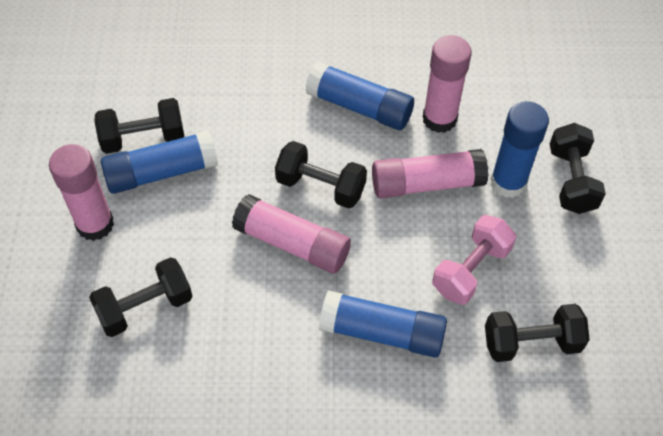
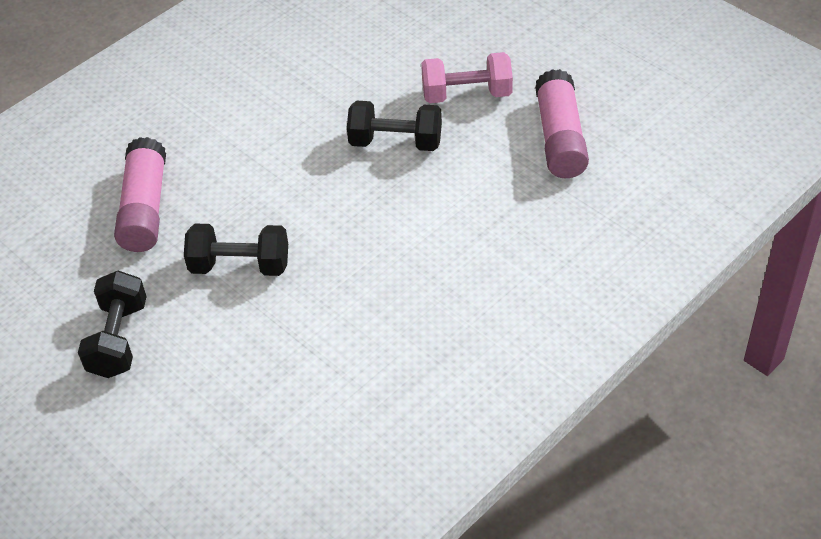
black dumbbell: [89,257,192,337] [94,98,184,154] [275,141,367,208] [485,304,590,362] [550,123,606,214] = 5 -> [78,270,147,378] [184,224,288,276] [347,101,442,151] = 3
blue glue stick: [101,130,218,194] [306,61,414,130] [319,290,447,358] [490,101,549,198] = 4 -> none = 0
pink glue stick: [49,144,114,241] [232,194,351,273] [372,149,488,198] [423,35,472,133] = 4 -> [114,137,166,252] [535,69,589,178] = 2

